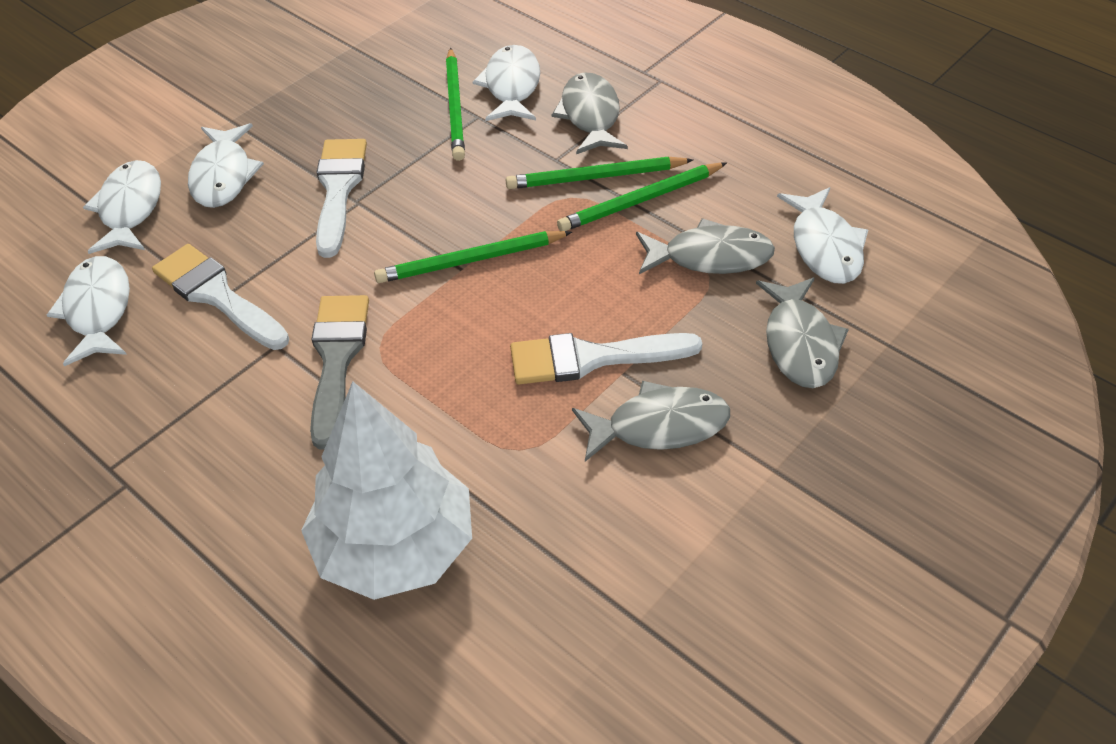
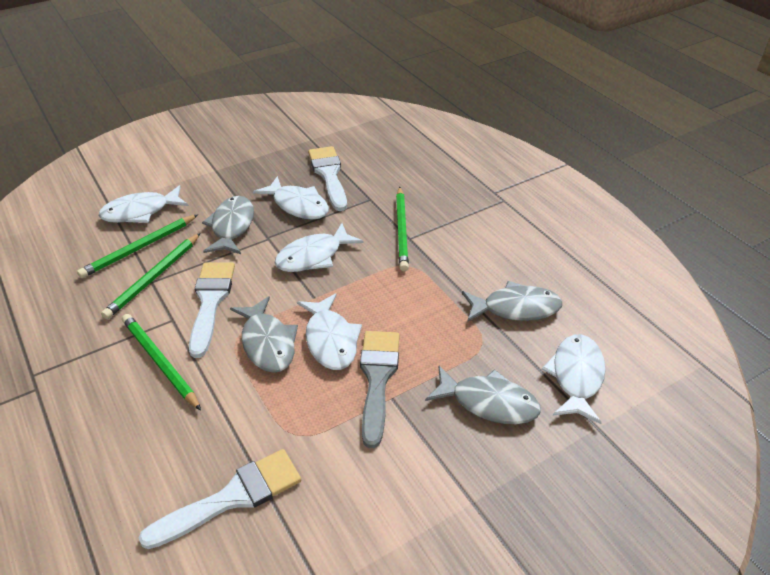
white tree: [301,381,472,600] = 1 -> none = 0

